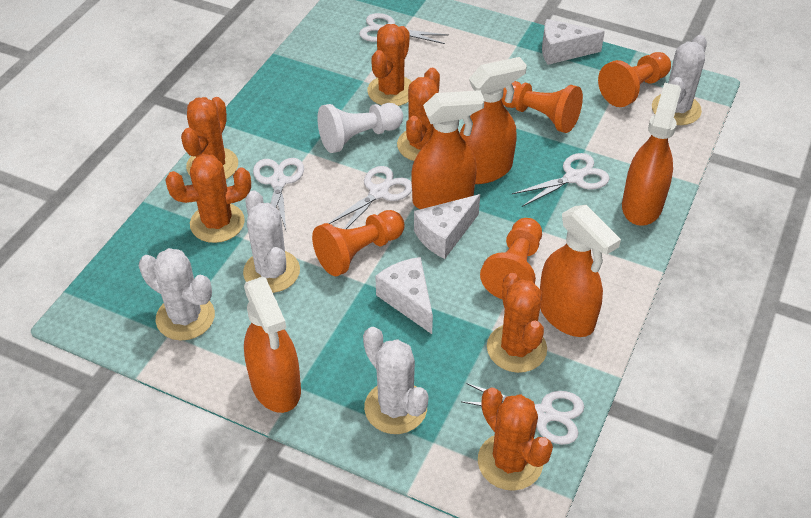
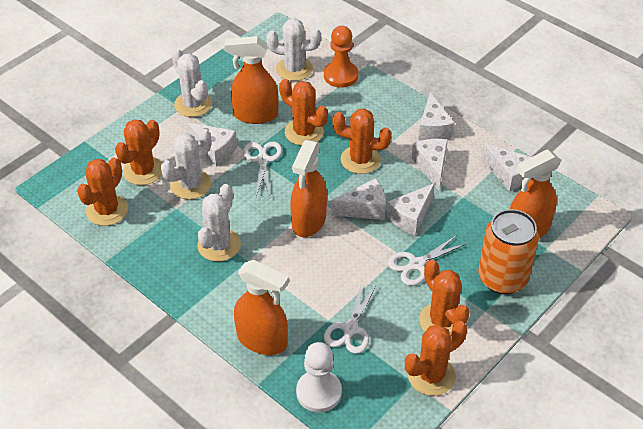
orange can: none = 0 -> [478,209,539,294] = 1
orange pawn: [312,210,405,276] [480,218,542,299] [501,81,583,133] [598,52,671,107] = 4 -> [324,26,358,88] = 1
orange spray bottle: [244,277,301,413] [411,90,484,209] [459,57,527,184] [540,205,621,337] [622,83,681,226] = 5 -> [224,36,279,124] [234,260,289,355] [290,140,327,237] [510,149,562,238] = 4
white cheese: [375,257,433,334] [414,194,480,259] [542,19,605,65] = 3 -> [187,123,237,167] [331,178,386,220] [387,183,435,235] [412,139,448,191] [419,92,455,140] [481,143,531,192] = 6
white scissors: [253,158,304,230] [329,166,412,229] [359,13,449,44] [462,383,584,445] [512,153,610,207] = 5 -> [243,142,282,197] [324,283,377,354] [388,234,467,286] = 3

